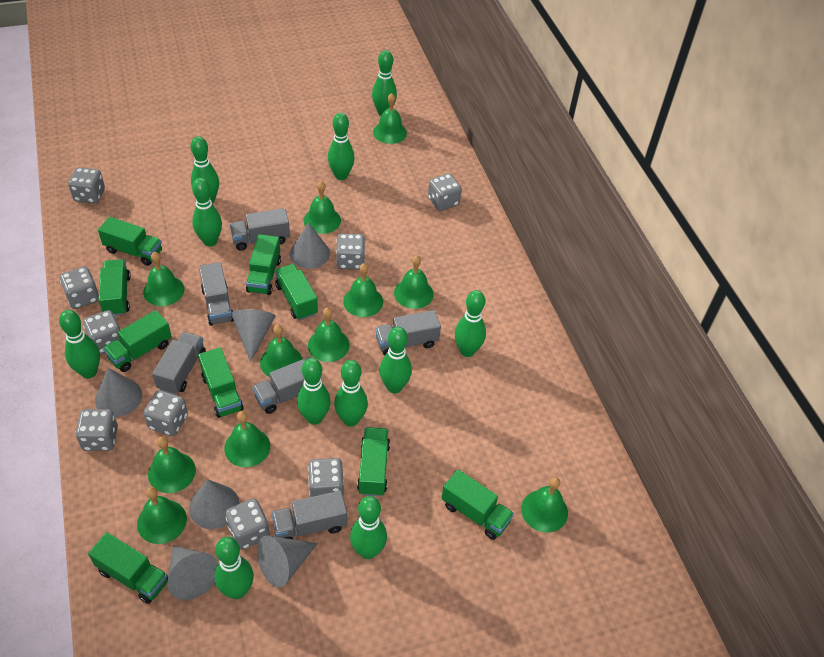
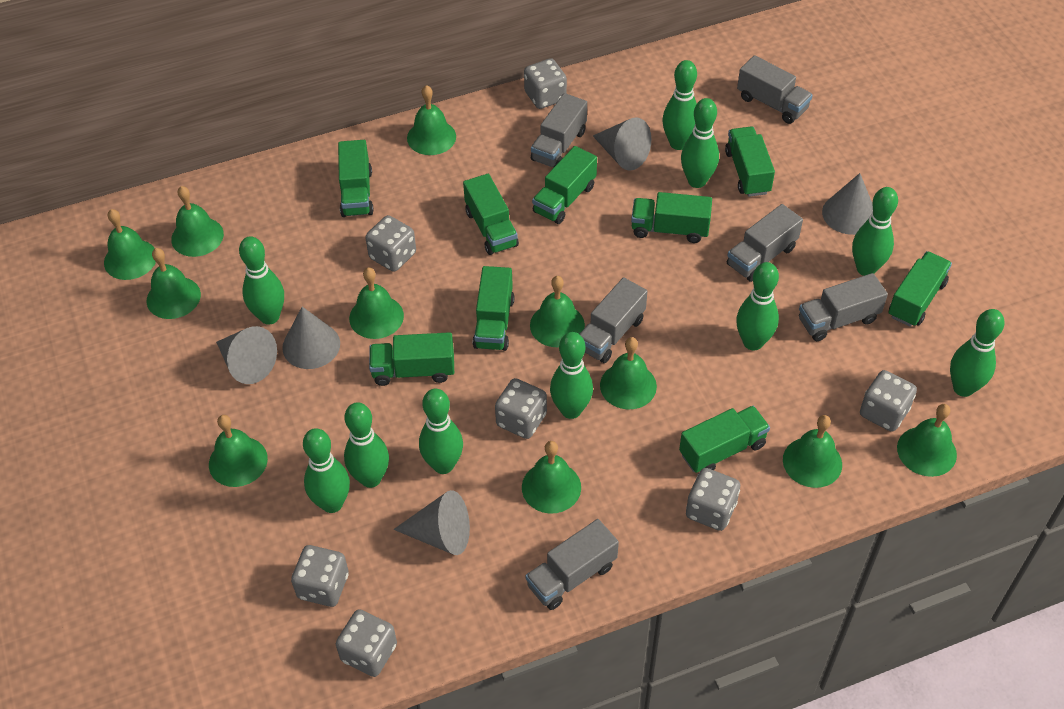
green bowling pin: [59,310,100,378] [191,136,219,204] [192,178,222,247] [214,537,254,599] [297,358,331,425] [328,113,354,180] [334,360,368,427] [350,496,387,559] [372,50,397,116] [379,327,412,393] [455,290,486,357] = 11 -> [239,236,284,325] [303,428,350,513] [344,402,389,488] [419,388,463,474] [550,332,593,419] [663,60,697,150] [681,98,719,188] [736,262,779,351] [852,187,898,276] [950,309,1004,397] = 10
grey cone: [95,368,142,417] [167,545,218,600] [189,479,239,529] [231,309,275,362] [257,536,318,588] [290,222,330,269] = 6 -> [216,326,277,384] [282,307,340,369] [393,490,470,555] [593,117,651,170] [822,173,873,235] = 5
grey dice: [60,267,99,309] [68,167,105,204] [76,409,118,451] [83,310,121,354] [143,390,188,436] [225,498,270,550] [308,458,344,497] [336,233,365,269] [428,173,462,211] = 9 -> [291,545,349,607] [336,609,397,677] [365,215,416,272] [495,378,547,439] [524,58,567,109] [686,468,740,531] [860,370,917,432] = 7

